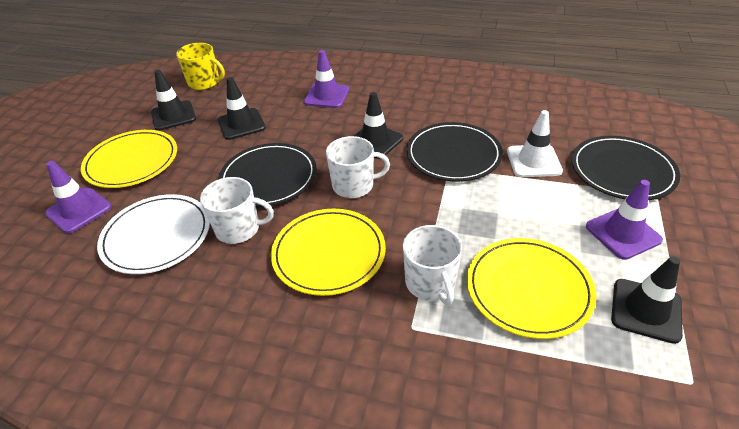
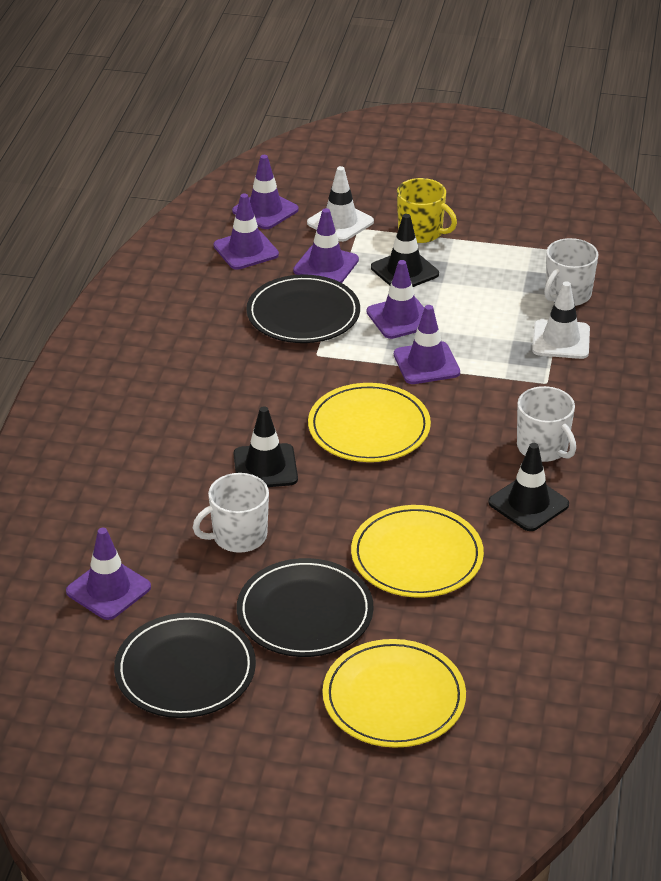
black traffic cone: [151,70,196,131] [218,77,266,140] [354,92,403,159] [611,256,683,344] = 4 -> [234,406,298,487] [371,214,439,287] [488,443,569,531] = 3
purple traffic cone: [45,161,111,233] [304,50,349,108] [586,180,663,260] = 3 -> [66,528,151,620] [214,193,279,270] [232,155,299,229] [293,208,359,283] [366,260,424,339] [394,305,460,384] = 6
white plate: [97,194,210,274] = 1 -> none = 0
white traffic cone: [507,110,563,177] = 1 -> [307,166,374,242] [532,281,590,359] = 2

